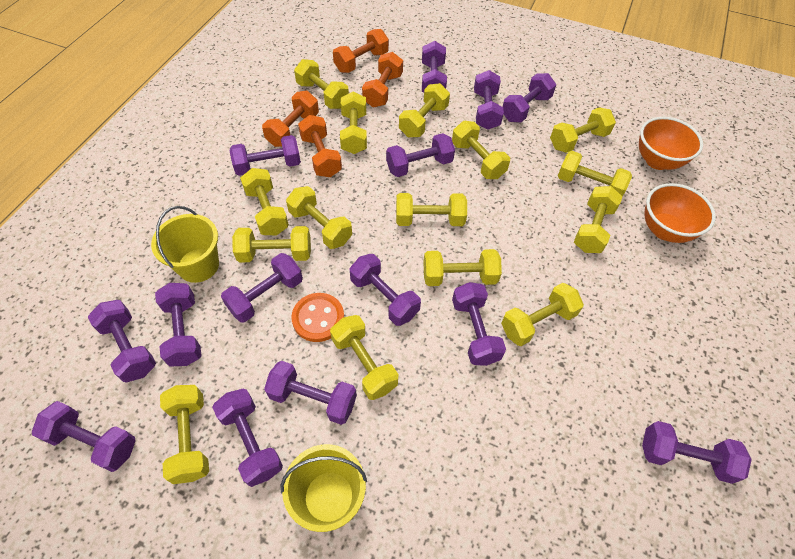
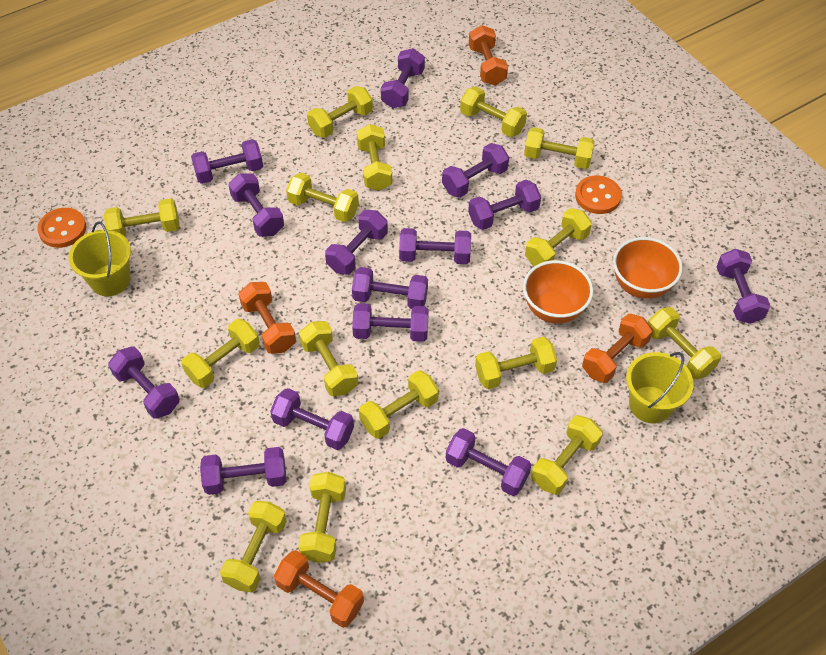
orange button: [291,293,344,342] = 1 -> [37,208,86,248] [575,175,622,214] = 2

